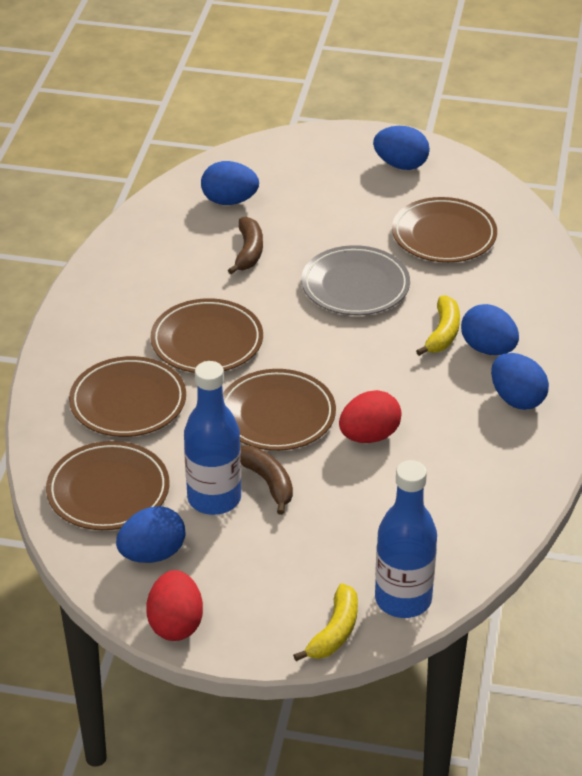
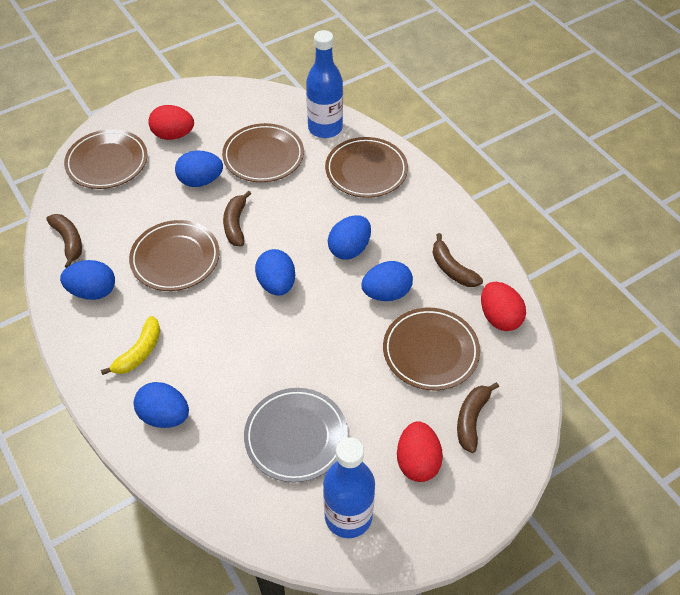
blue egg: [116,506,186,563] [201,161,259,205] [373,126,430,170] [461,304,519,355] [491,353,549,410] = 5 -> [60,260,115,300] [133,382,189,428] [175,151,223,187] [255,249,295,296] [328,215,371,260] [361,261,413,301] = 6
brown banana: [228,217,263,274] [241,446,293,515] = 2 -> [46,214,82,268] [223,190,251,246] [432,233,483,287] [457,382,499,453] = 4
red egg: [146,570,203,641] [339,390,402,443] = 2 -> [148,105,194,140] [397,421,443,482] [481,282,526,331] = 3
yellow banana: [293,583,358,661] [416,296,460,356] = 2 -> [101,316,160,375] = 1

